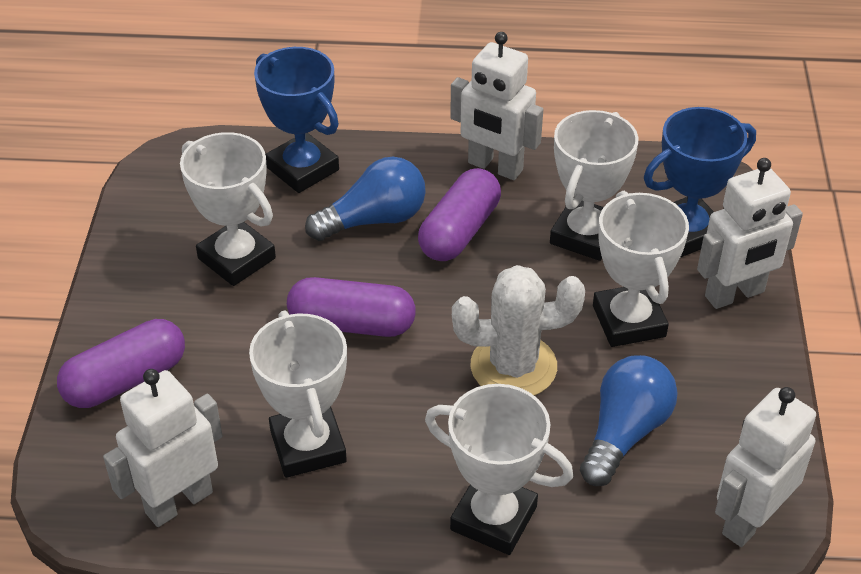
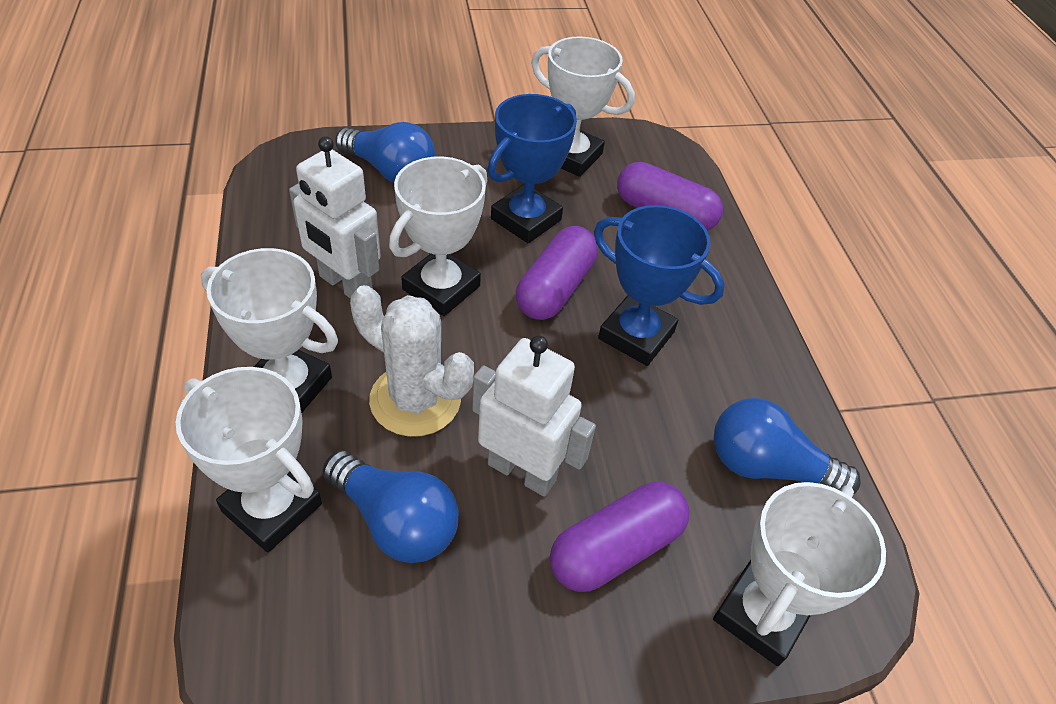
blue light bulb: [305,157,426,241] [580,355,678,486] = 2 -> [323,451,459,563] [335,122,435,183] [714,398,861,494] = 3
white robot: [103,369,223,527] [450,32,543,180] [697,158,803,309] [715,387,816,547] = 4 -> [289,136,381,299] [472,335,596,497] = 2

